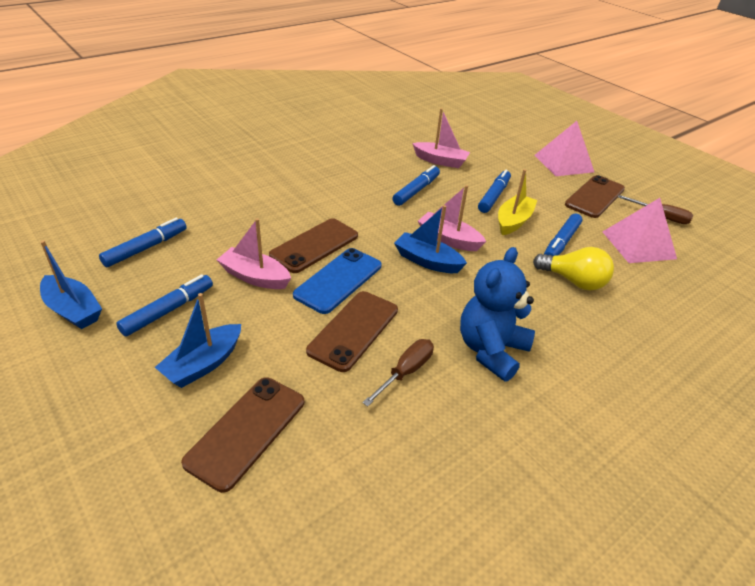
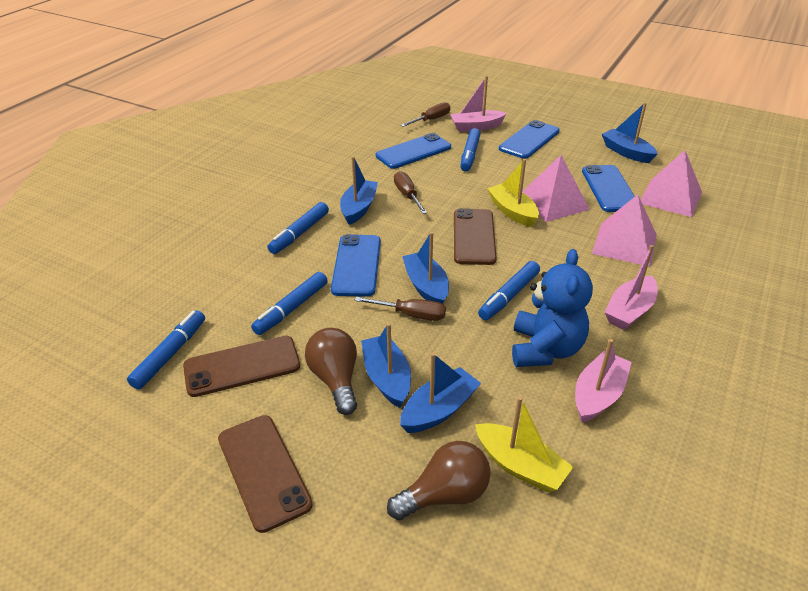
blue boat: [40,240,102,329] [155,293,241,388] [394,205,467,273] = 3 -> [340,156,378,225] [361,323,411,408] [400,353,481,433] [402,232,449,304] [602,102,657,163] = 5
blue phone: [293,248,382,314] = 1 -> [331,234,381,297] [376,133,451,169] [499,120,560,159] [582,165,635,212] = 4
brown light bulb: none = 0 -> [305,328,357,415] [387,441,491,520] = 2
brown phone: [181,377,304,493] [269,218,358,273] [306,291,398,372] [565,175,625,218] = 4 -> [183,336,300,397] [218,415,313,533] [454,208,497,265] = 3
brown screwdriver: [362,339,434,407] [618,195,693,224] = 2 -> [354,297,446,321] [394,171,427,214] [401,102,450,127] = 3
pink pyramid: [535,121,594,176] [602,198,677,263] = 2 -> [522,155,590,222] [592,194,657,267] [641,150,702,217] = 3
yellow boat: [498,169,537,235] = 1 -> [475,396,573,492] [487,159,539,227] = 2
yellow light bulb: [533,247,614,290] = 1 -> none = 0

